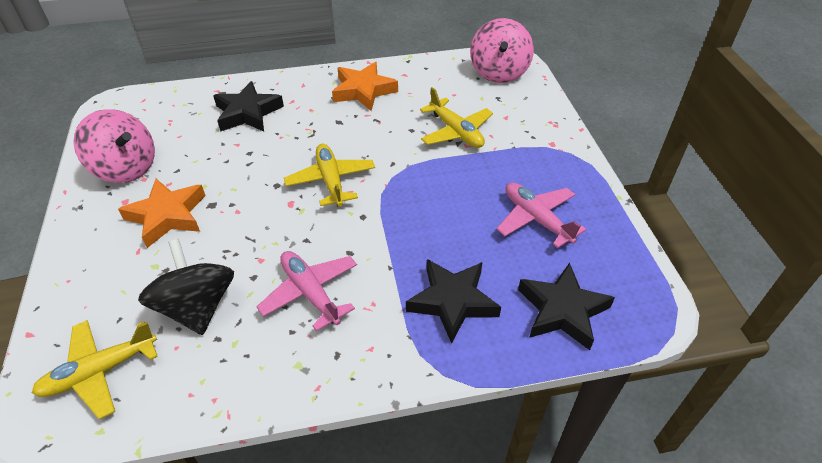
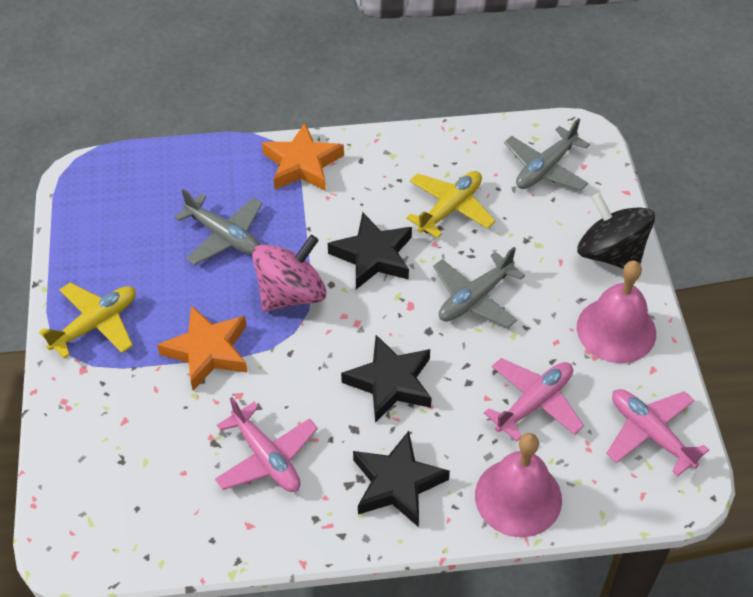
grey plane: none = 0 -> [174,189,262,265] [433,247,525,328] [504,118,590,191] = 3
pink bell: none = 0 -> [475,433,562,537] [577,260,656,363] = 2
pink plane: [257,251,357,331] [497,183,586,248] = 2 -> [215,397,318,492] [484,358,584,441] [606,389,709,476] = 3
pink spinning top: [73,109,155,183] [470,18,534,83] = 2 -> [252,235,327,311] = 1
yellow plane: [32,320,158,419] [284,144,375,207] [420,87,493,148] = 3 -> [39,283,136,359] [406,171,496,238] = 2

